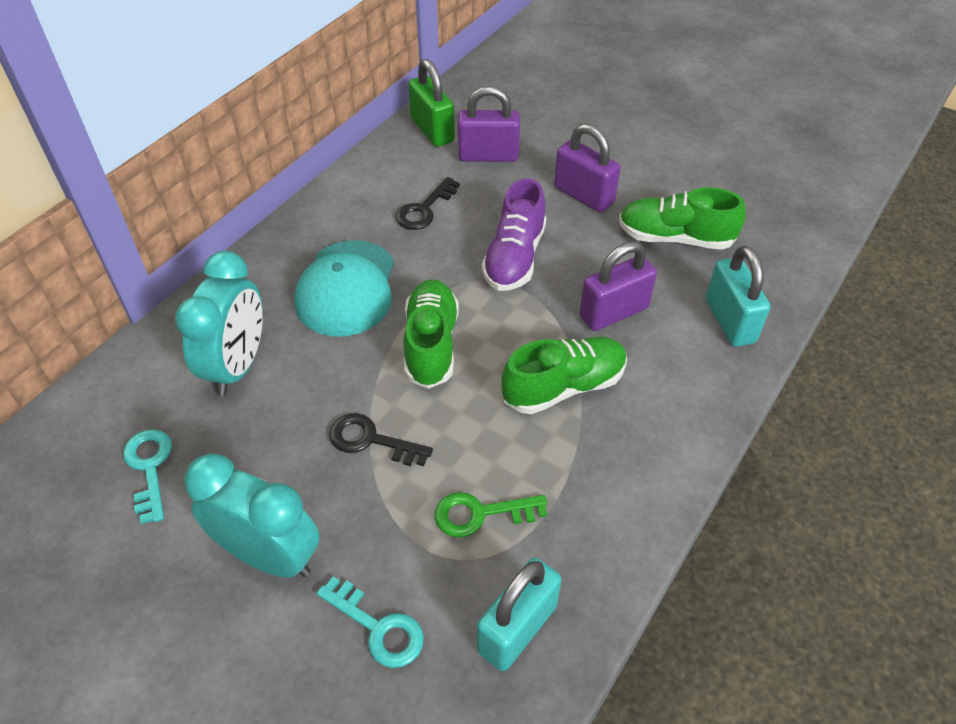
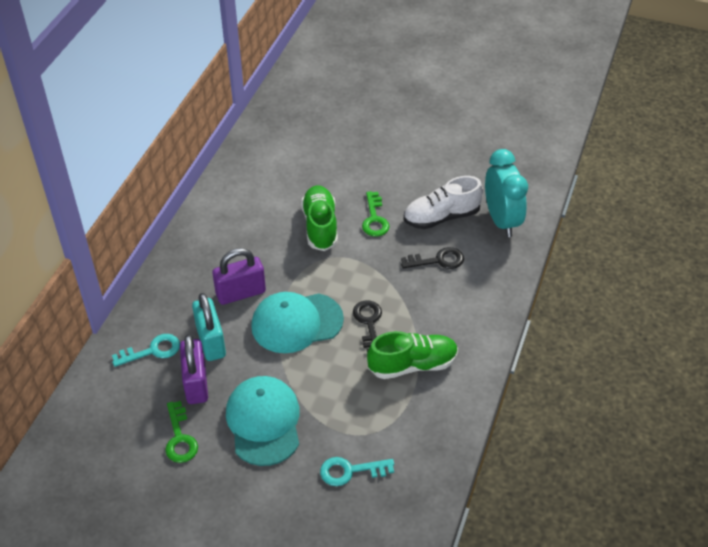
green key: [435,492,547,538] = 1 -> [165,401,198,463] [362,191,390,237] = 2
green padlock: [408,59,455,147] = 1 -> none = 0
green shoe: [403,279,459,389] [501,337,627,414] [619,187,746,250] = 3 -> [301,185,338,251] [367,331,458,379] = 2
purple padlock: [458,86,520,162] [554,124,620,212] [579,241,657,331] = 3 -> [180,335,208,404] [212,248,266,305] = 2
purple shoe: [482,178,546,291] = 1 -> none = 0
turquoise cap: [294,240,394,336] = 1 -> [226,376,300,466] [251,292,344,353] = 2
turquoise clock: [175,251,263,396] [184,453,320,578] = 2 -> [485,149,528,237] = 1
turquoise padlock: [477,558,562,671] [706,246,771,347] = 2 -> [192,293,226,361] = 1
white shoe: none = 0 -> [403,176,483,229] = 1

